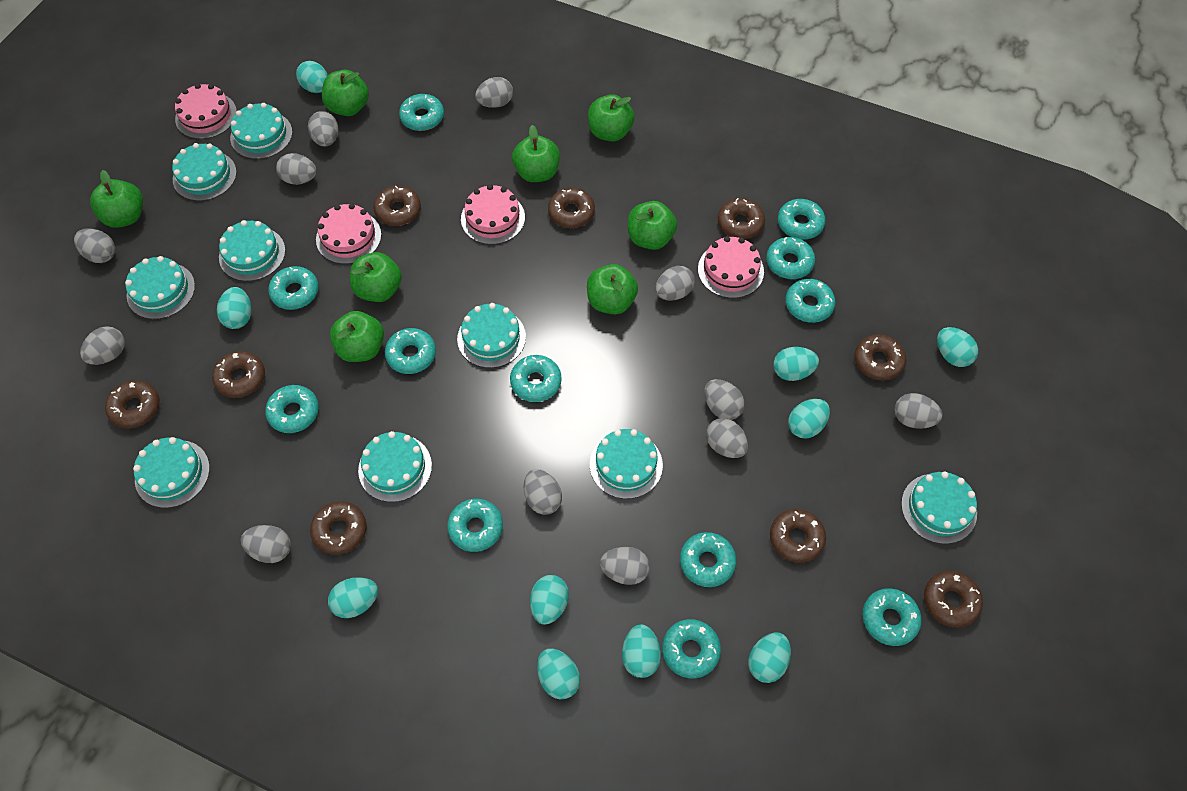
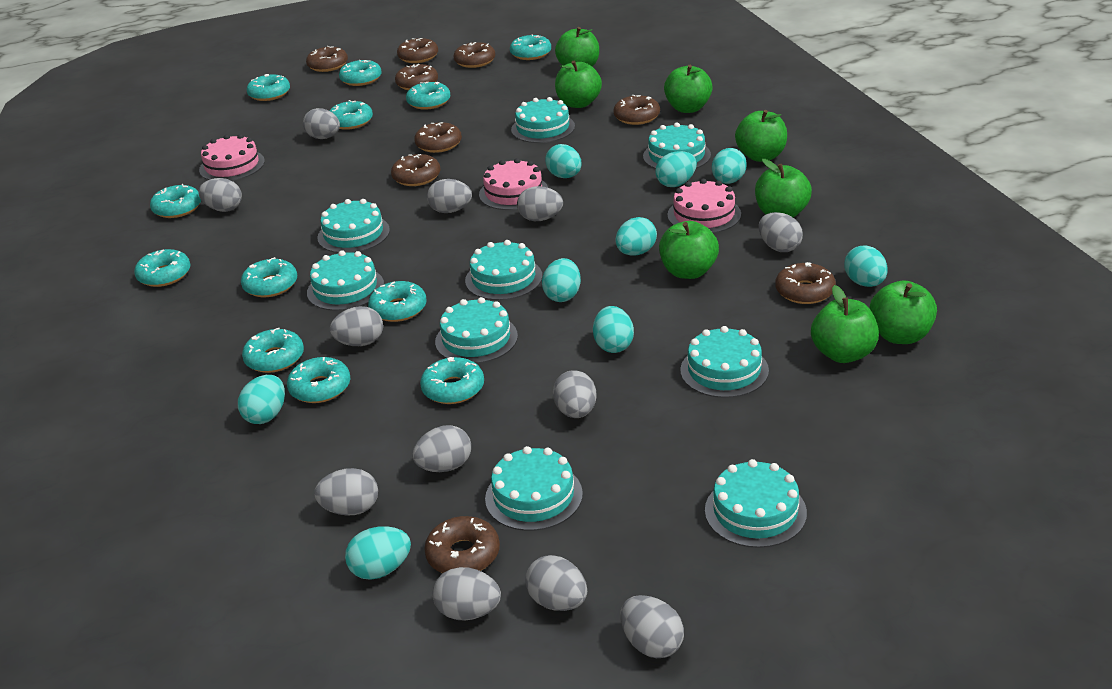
pink cake: [175,84,237,139] [316,203,381,264] [461,184,525,245] [698,236,764,298] = 4 -> [199,134,265,181] [479,158,548,210] [667,179,741,233] = 3
turquoise egg: [217,287,251,329] [296,61,328,93] [328,577,378,618] [530,575,569,625] [537,649,580,699] [622,624,661,678] [748,633,791,683] [773,347,819,381] [788,399,830,439] [937,327,978,367] = 10 -> [238,375,285,424] [345,526,411,580] [542,258,581,302] [545,144,582,178] [593,306,634,353] [616,217,657,256] [655,151,697,187] [712,148,747,184] [845,245,888,287] = 9

